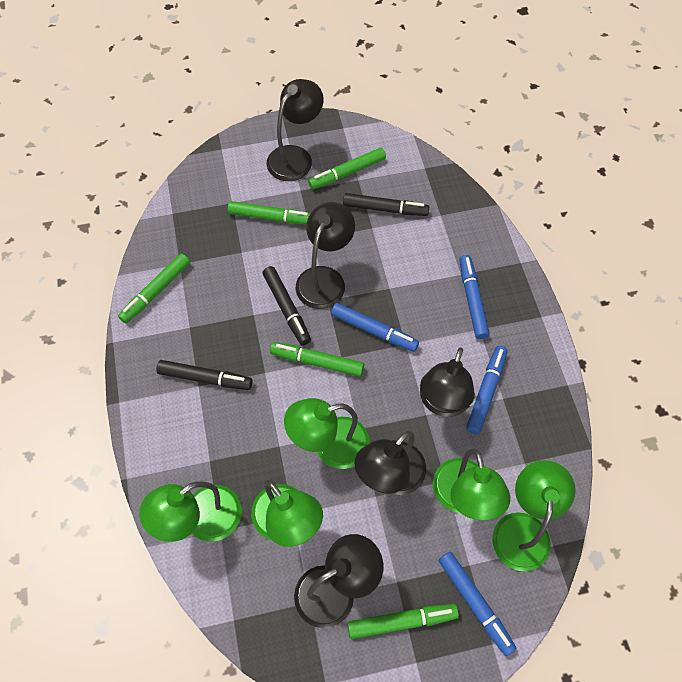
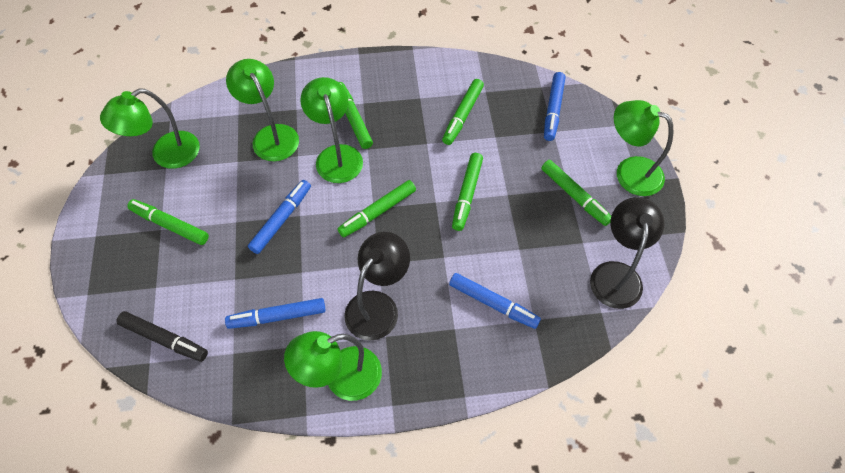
black lamp: [267,79,324,181] [294,534,383,628] [296,202,355,309] [355,431,426,495] [420,348,475,417] = 5 -> [344,232,410,341] [590,197,664,309] = 2
black marker: [156,360,253,390] [262,266,311,345] [343,193,429,216] = 3 -> [116,311,208,362] = 1
green marker: [118,253,190,323] [227,201,310,225] [270,342,364,377] [308,148,386,189] [347,604,459,639] = 5 -> [127,199,209,245] [338,180,416,237] [339,82,373,149] [442,79,484,145] [452,153,483,231] [541,160,611,226] = 6

